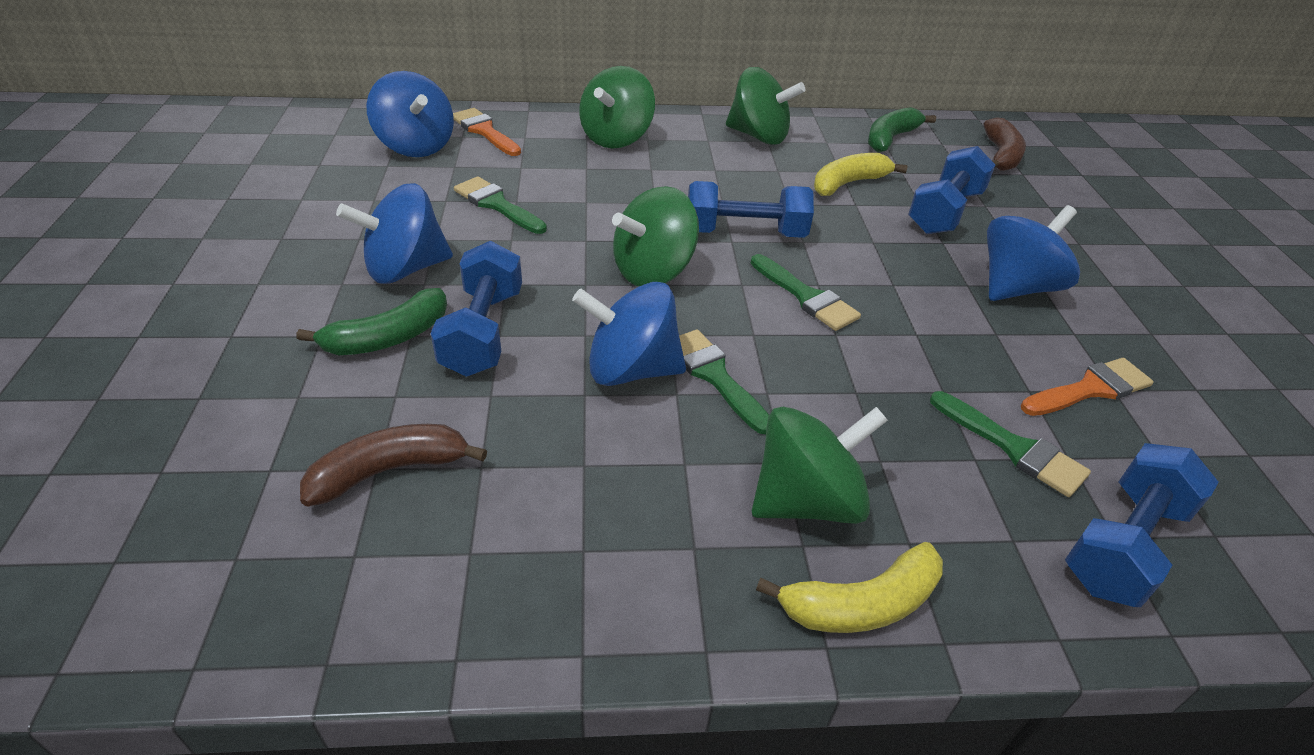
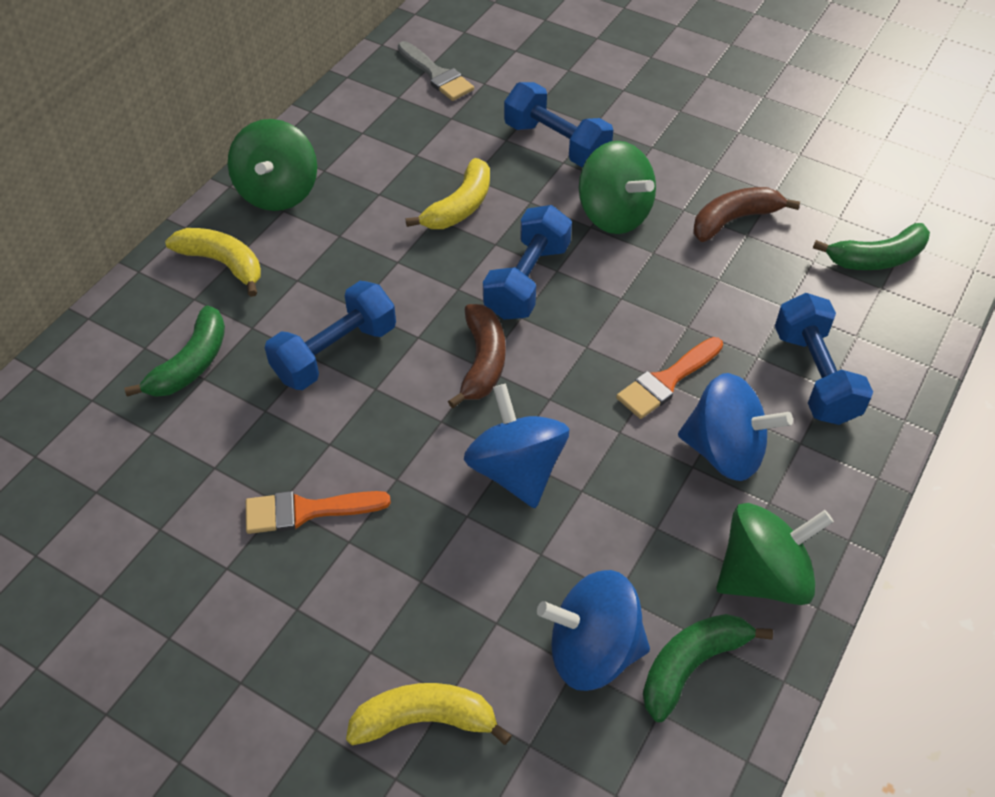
blue spinning top: [336,183,453,284] [366,71,454,157] [572,282,686,386] [987,205,1080,301] = 4 -> [464,383,569,508] [537,570,650,691] [678,373,793,481] = 3
green banana: [296,288,447,355] [868,107,936,152] = 2 -> [124,305,225,397] [643,614,773,722] [813,223,930,270] = 3
green brush: [454,176,547,234] [679,329,769,434] [750,254,861,331] [930,391,1091,497] = 4 -> none = 0
green spinning top: [579,66,655,149] [612,186,699,286] [726,67,805,145] [752,407,888,524] = 4 -> [228,119,317,211] [579,141,656,234] [716,503,834,605] = 3
grey brush: none = 0 -> [398,41,474,101] = 1
yellow banana: [756,542,943,633] [814,153,907,196] = 2 -> [165,228,261,297] [346,683,512,745] [405,158,490,229] = 3

